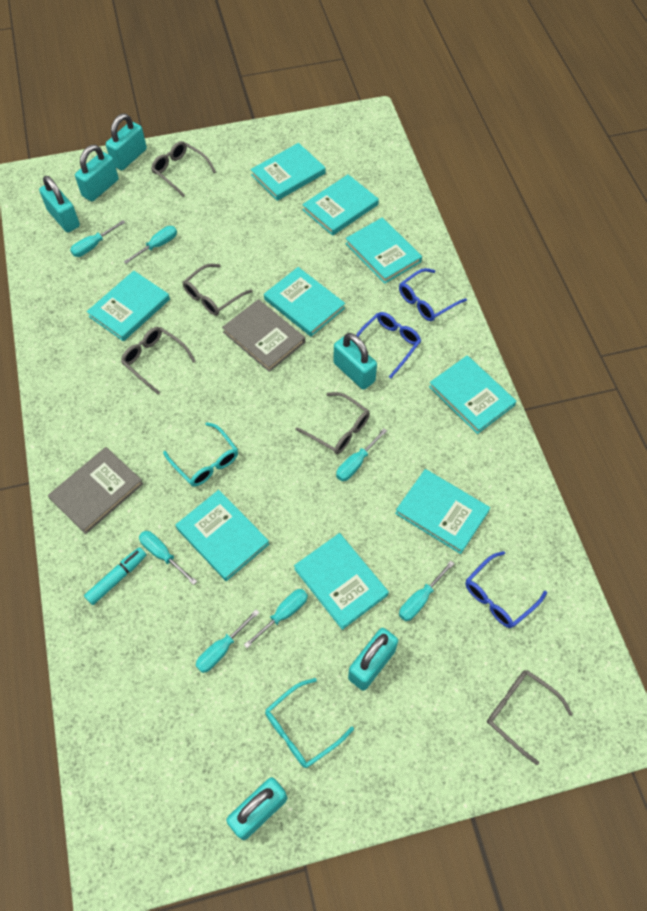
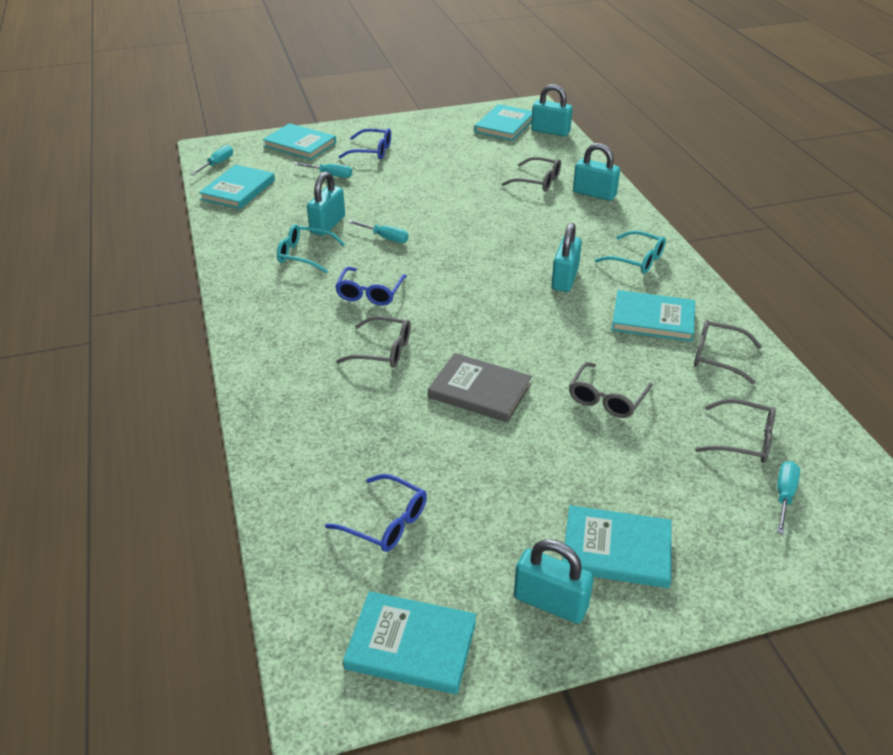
grey book: [48,447,143,534] [222,299,305,372] = 2 -> [428,353,532,423] = 1
turquoise book: [87,271,170,342] [175,490,269,581] [250,143,325,201] [264,267,345,337] [294,533,389,630] [302,174,379,236] [345,218,422,284] [395,469,490,554] [429,355,516,434] = 9 -> [199,164,275,209] [263,123,336,160] [343,591,476,694] [474,104,532,141] [563,505,672,588] [612,290,695,342] = 6
turquoise marker: [84,547,146,605] = 1 -> none = 0
turquoise padlock: [39,176,80,232] [75,145,119,202] [106,114,147,170] [226,777,287,840] [334,333,377,390] [348,628,398,690] = 6 -> [307,172,345,236] [514,539,594,624] [531,84,573,136] [551,223,582,292] [573,143,620,201] = 5
turquoise screwdriver: [70,220,125,257] [124,226,177,264] [139,531,197,585] [196,610,259,673] [244,589,308,648] [336,429,387,481] [399,561,454,621] = 7 -> [191,145,233,175] [294,163,352,178] [348,220,409,243] [777,461,800,534] = 4

